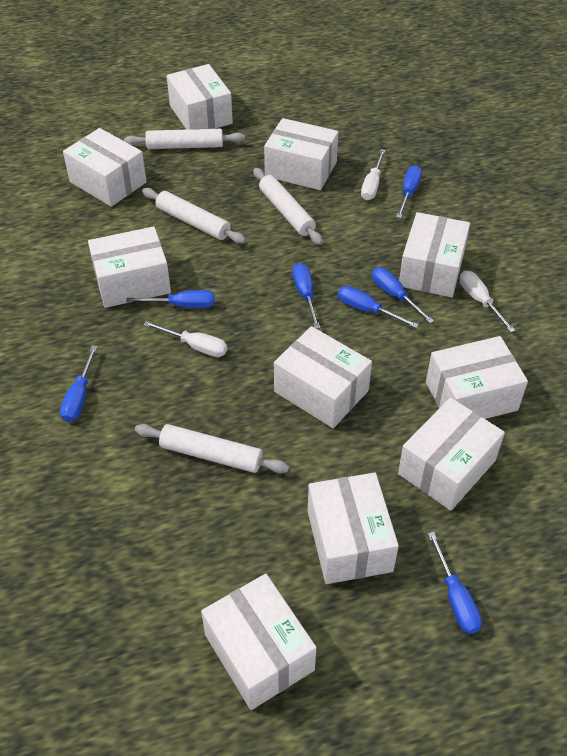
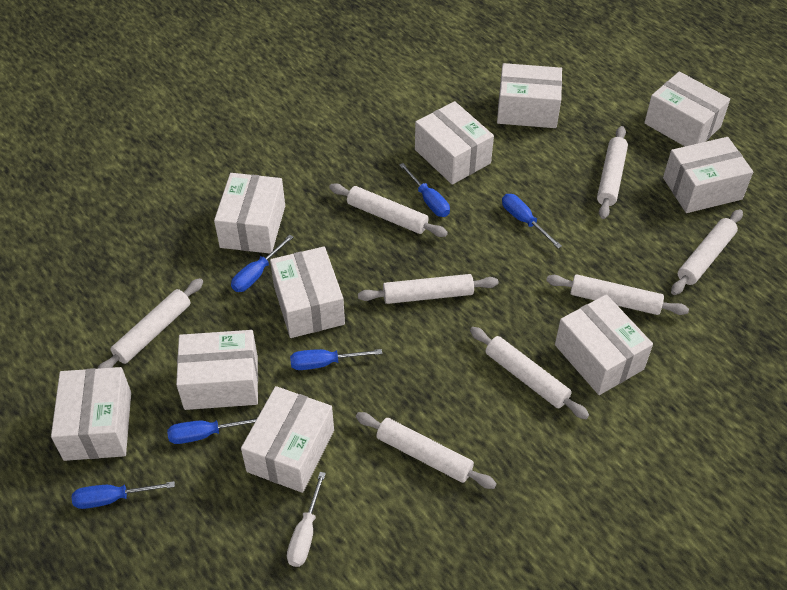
blue screwdriver: [60,345,98,422] [126,290,215,308] [293,263,320,329] [338,286,419,328] [372,267,434,324] [396,165,422,218] [428,532,482,634] = 7 -> [72,481,175,509] [167,417,258,444] [231,235,293,292] [290,349,382,370] [399,163,450,217] [502,194,562,249] = 6
white rolling pin: [124,129,245,149] [135,424,289,474] [142,188,246,244] [253,168,323,245] = 4 -> [97,278,203,369] [329,183,448,237] [356,412,497,489] [358,274,499,304] [470,327,589,419] [546,274,689,315] [597,126,628,219] [671,209,743,295] = 8
white screwdriver: [143,321,227,357] [361,149,385,200] [459,271,515,332] = 3 -> [287,472,326,567] = 1

